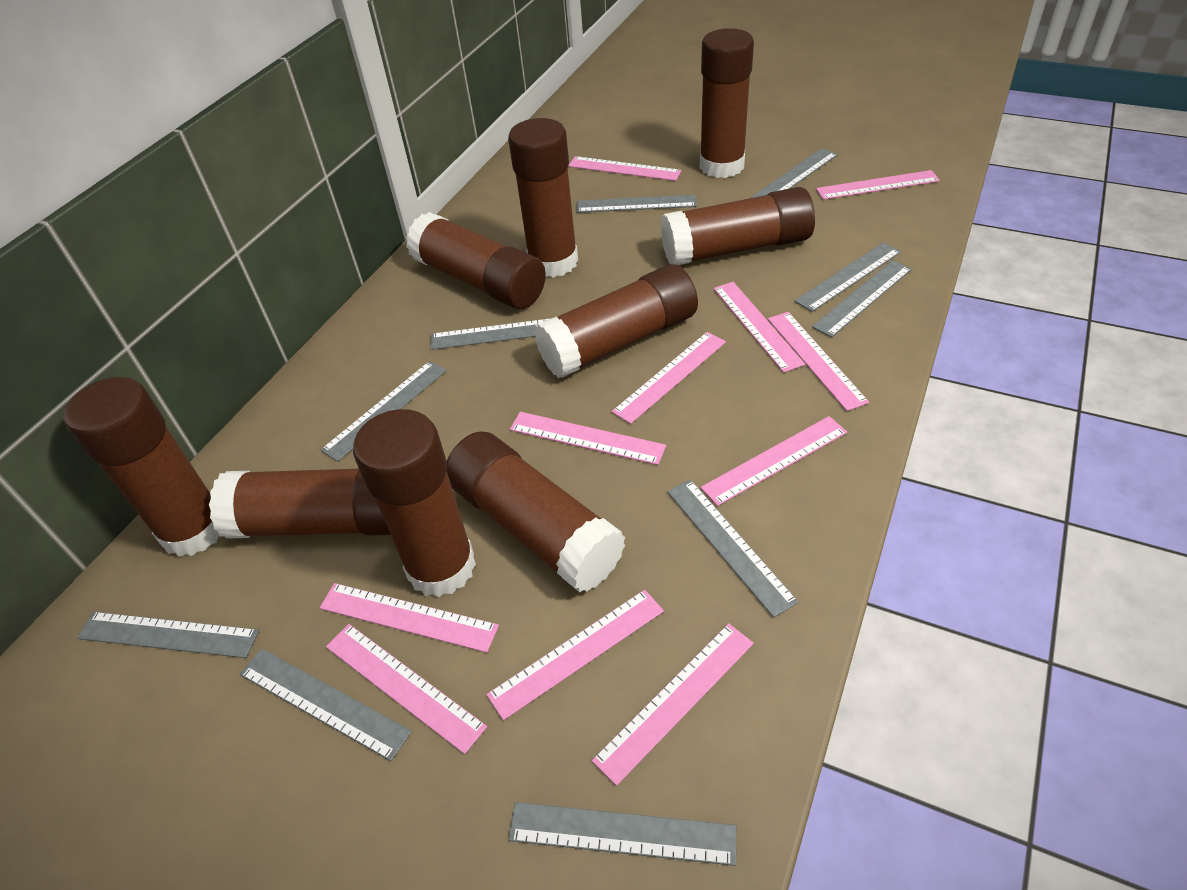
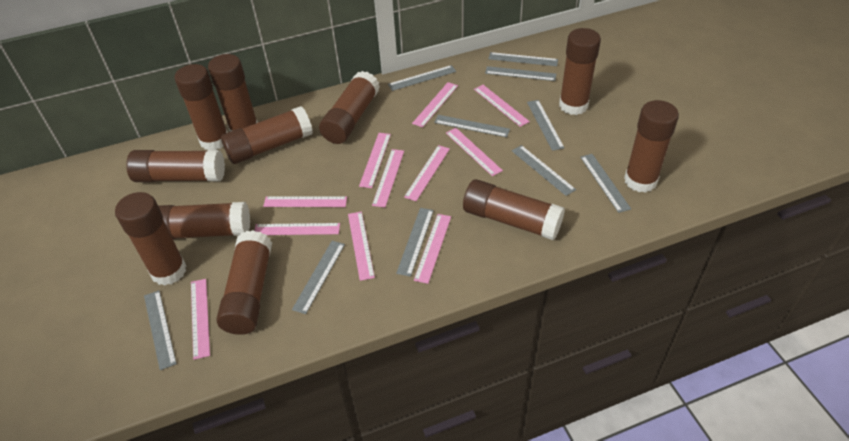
brown glue stick: [64,377,219,557] [209,469,391,539] [353,409,476,597] [406,212,546,309] [447,431,625,592] [508,118,578,278] [534,264,698,378] [661,187,815,265] [700,28,754,178] = 9 -> [115,192,186,286] [126,150,225,182] [158,202,250,240] [175,64,228,150] [208,54,258,132] [217,230,272,335] [221,106,313,164] [319,71,380,144] [463,179,565,240] [559,28,601,115] [624,100,679,193] = 11

